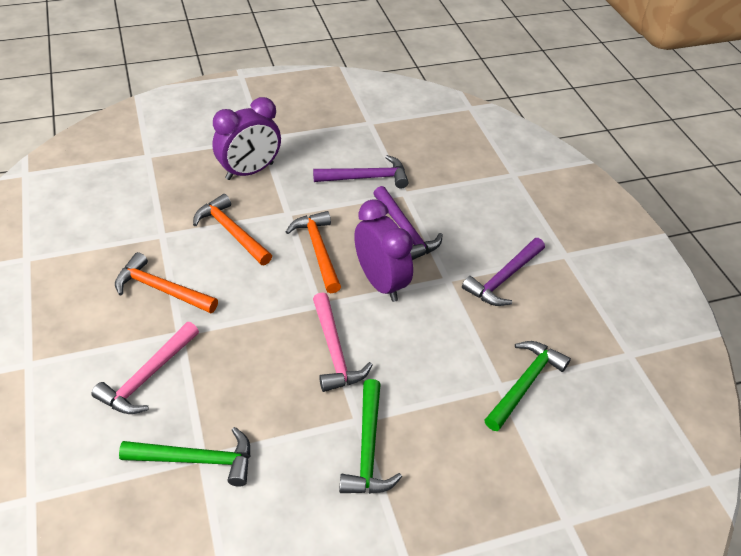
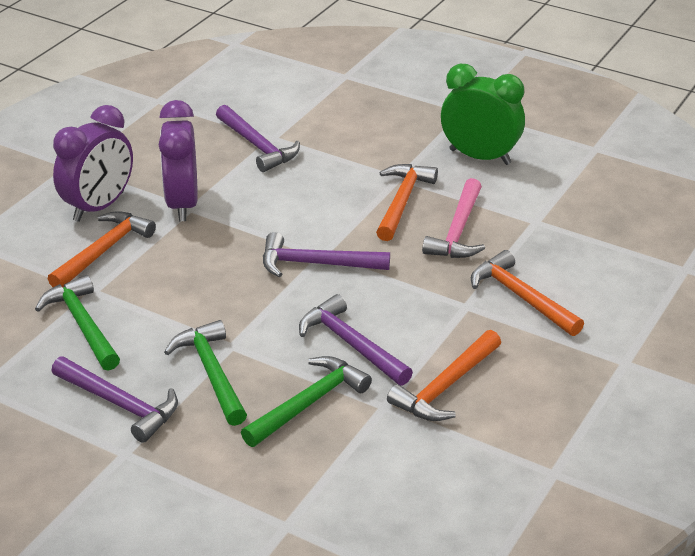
green clock: none = 0 -> [441,64,525,165] = 1
orange hammer: [115,252,218,313] [193,194,272,265] [286,211,341,293] = 3 -> [48,211,156,288] [376,164,438,241] [387,330,501,421] [471,250,584,336] = 4
pink hammer: [91,322,199,414] [313,292,373,392] = 2 -> [422,178,485,258] = 1
purple hammer: [313,155,408,189] [373,186,443,260] [462,238,545,306] = 3 -> [52,357,178,443] [216,105,300,172] [263,232,390,277] [299,294,413,386] = 4

